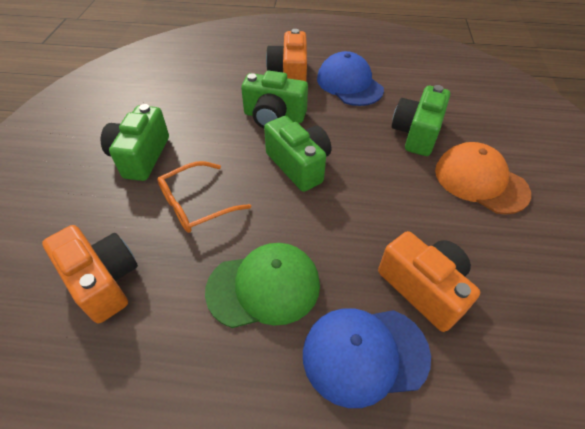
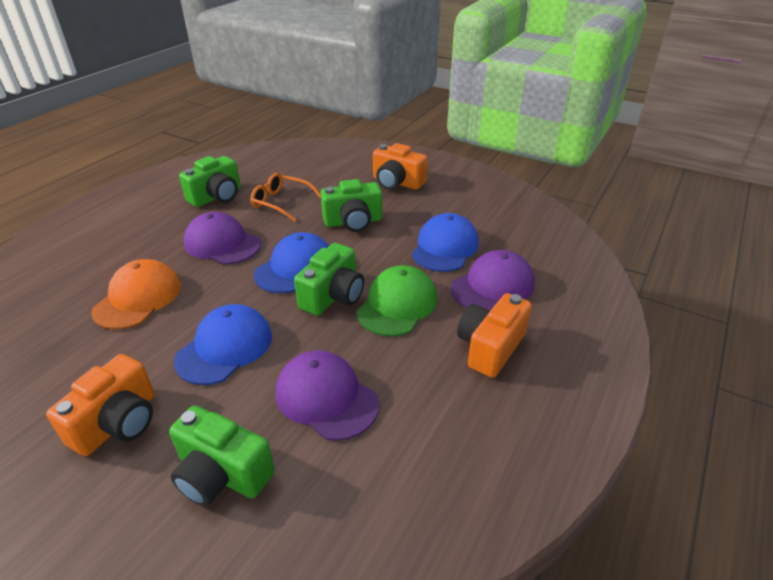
blue cap: [303,308,431,408] [317,51,384,106] = 2 -> [174,304,272,385] [254,232,329,293] [412,213,479,272] = 3
purple cap: none = 0 -> [184,212,261,264] [276,350,379,441] [451,250,535,310] = 3

